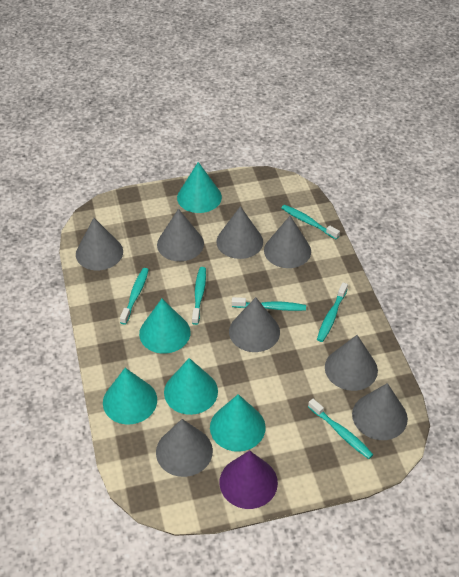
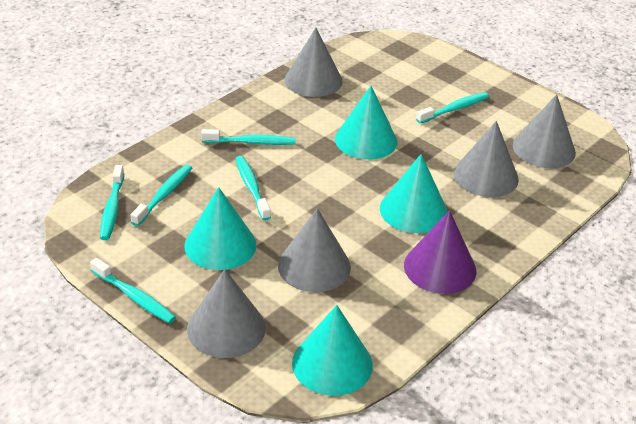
grey cone: [76,218,123,270] [156,419,213,477] [157,209,204,261] [216,206,263,259] [229,297,280,352] [264,216,311,268] [325,335,378,391] [352,383,408,440] = 8 -> [187,269,266,358] [278,208,351,292] [285,28,343,97] [453,121,519,197] [513,94,576,168] = 5
turquoise cone: [103,368,157,424] [139,299,190,354] [164,358,218,415] [177,162,222,213] [210,394,266,452] = 5 -> [184,187,257,270] [292,305,373,396] [335,86,397,160] [380,154,448,233] = 4

